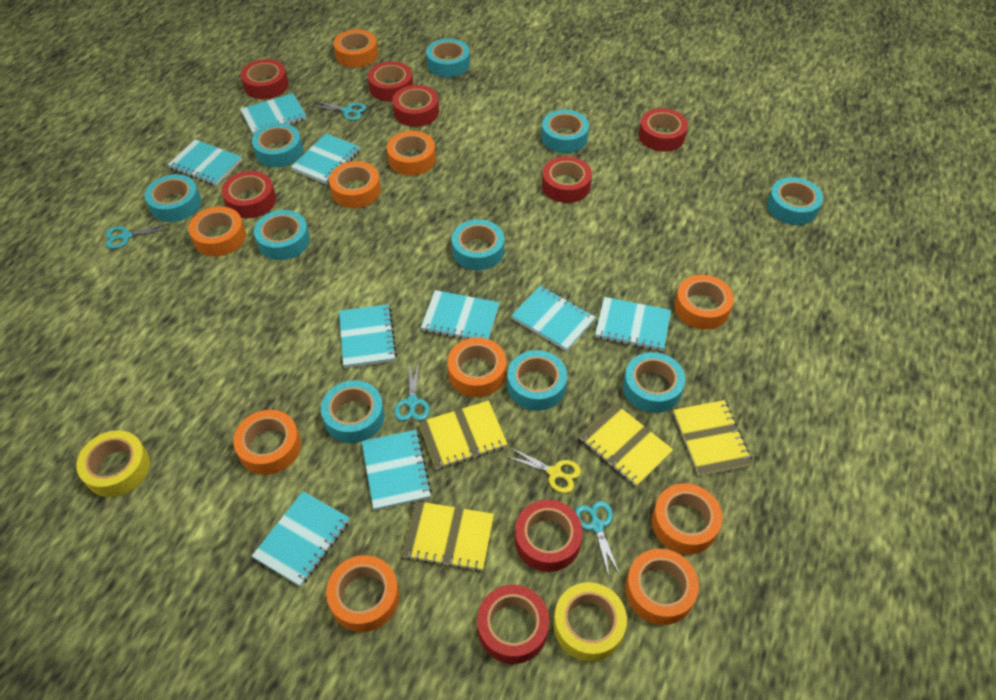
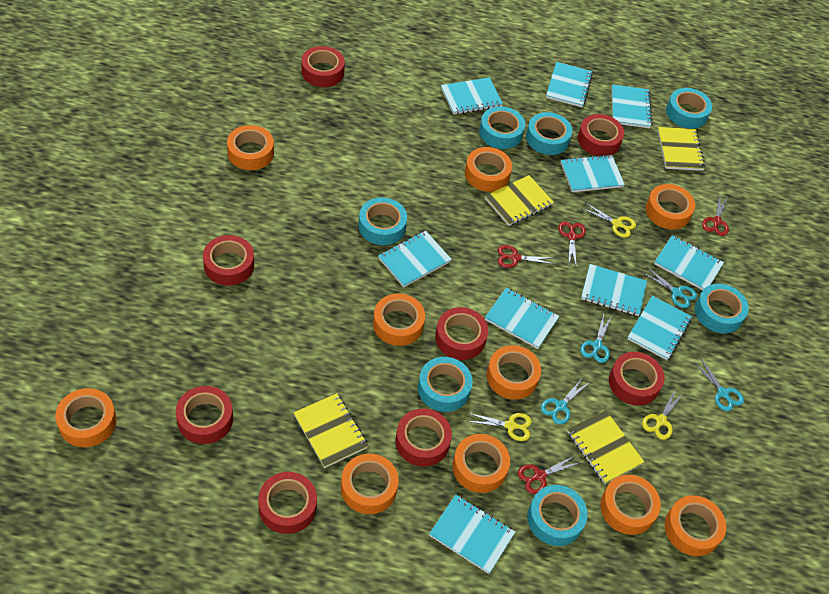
red scissors: none = 0 -> [498,245,554,268] [518,455,581,494] [558,221,586,268] [702,197,729,236] = 4
turquoise notebook: [168,140,242,186] [240,93,307,135] [252,491,350,587] [291,133,360,184] [339,304,397,368] [362,430,432,511] [421,290,500,339] [511,286,596,351] [595,297,671,351] = 9 -> [378,231,452,287] [429,495,515,574] [441,77,503,115] [485,288,559,349] [546,62,593,107] [561,154,625,192] [581,264,647,316] [612,84,652,128] [627,296,692,360] [654,235,724,290] = 10
turquoise tape: [145,174,201,222] [252,123,303,167] [254,210,310,260] [321,380,384,443] [426,38,470,77] [452,219,504,270] [507,350,567,411] [541,110,589,153] [623,352,685,413] [767,177,823,225] = 10 -> [358,198,407,245] [418,357,473,412] [479,106,525,149] [526,112,572,155] [527,485,588,546] [666,88,712,129] [695,284,749,333] = 7
yellow scissors: [505,447,581,493] = 1 -> [466,413,532,441] [582,203,636,238] [642,388,684,440] = 3
yellow tape: [76,430,150,497] [553,582,627,662] = 2 -> none = 0

